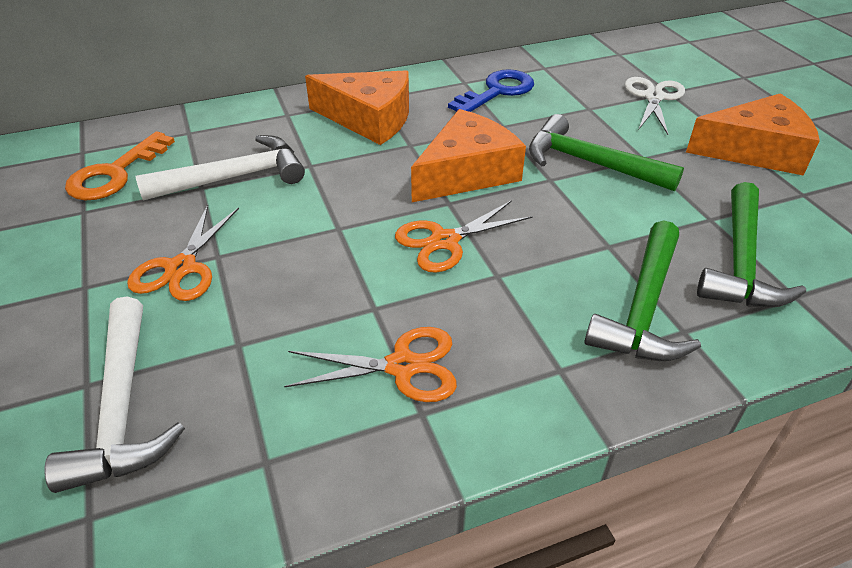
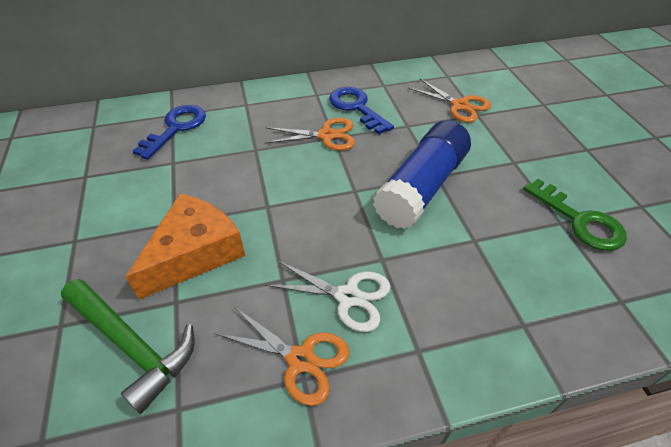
blue glue stick: none = 0 -> [373,120,471,229] = 1
blue key: [448,69,534,112] = 1 -> [133,105,206,160] [329,87,394,134] = 2
green hammer: [529,114,684,191] [585,220,701,361] [697,182,806,308] = 3 -> [61,279,195,414] = 1
green key: none = 0 -> [523,179,627,251] = 1
orange cheese: [305,70,409,145] [411,109,526,202] [686,93,820,176] = 3 -> [125,193,245,300] = 1
orange key: [65,131,175,200] = 1 -> none = 0
white hammer: [44,296,185,493] [136,135,305,201] = 2 -> none = 0

